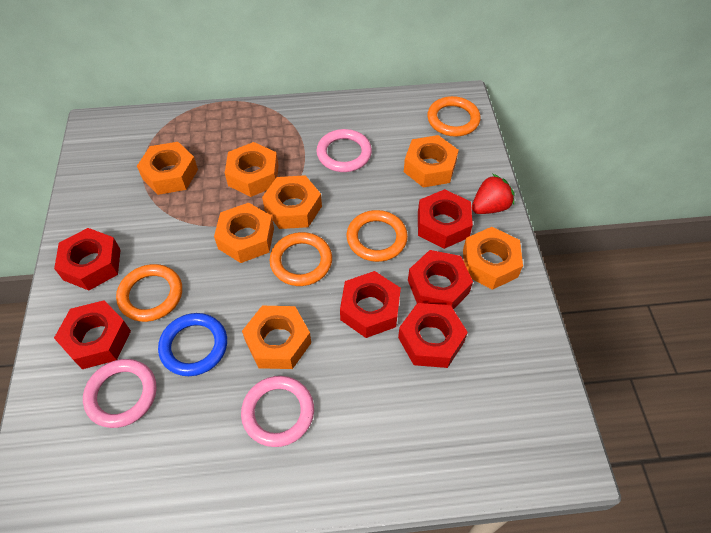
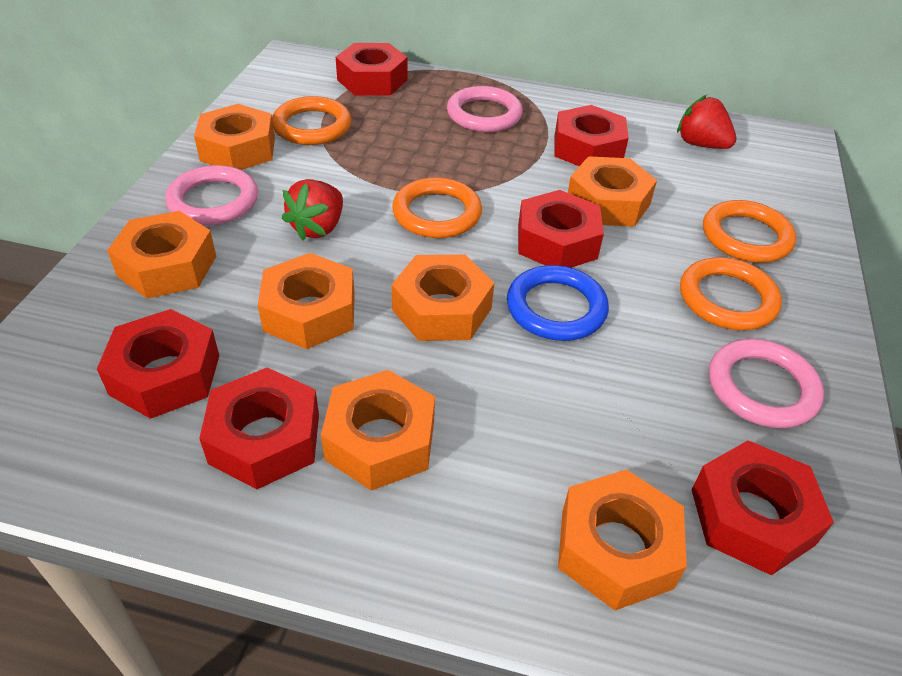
red strawberry: [472,174,515,214] = 1 -> [282,179,343,240] [677,95,736,149] = 2

